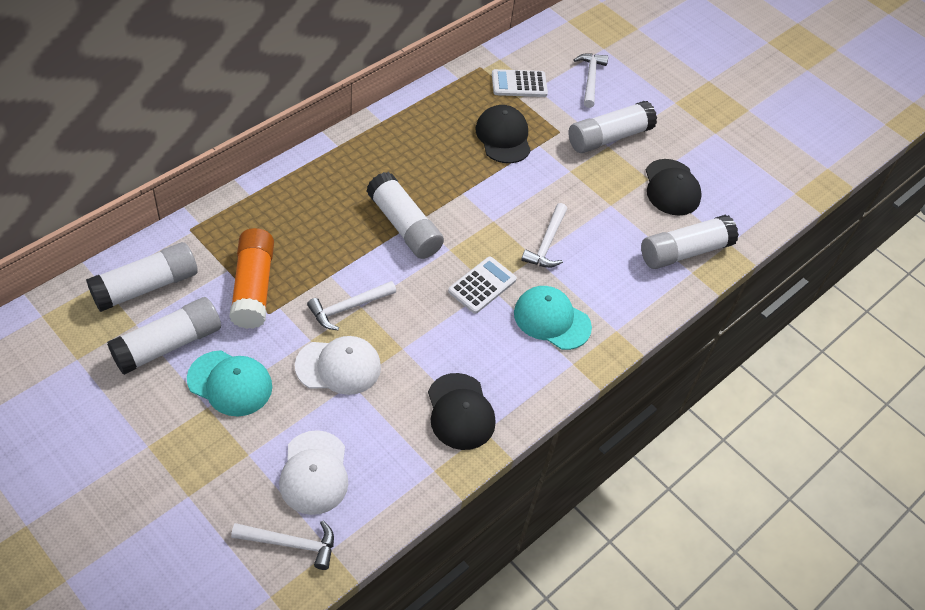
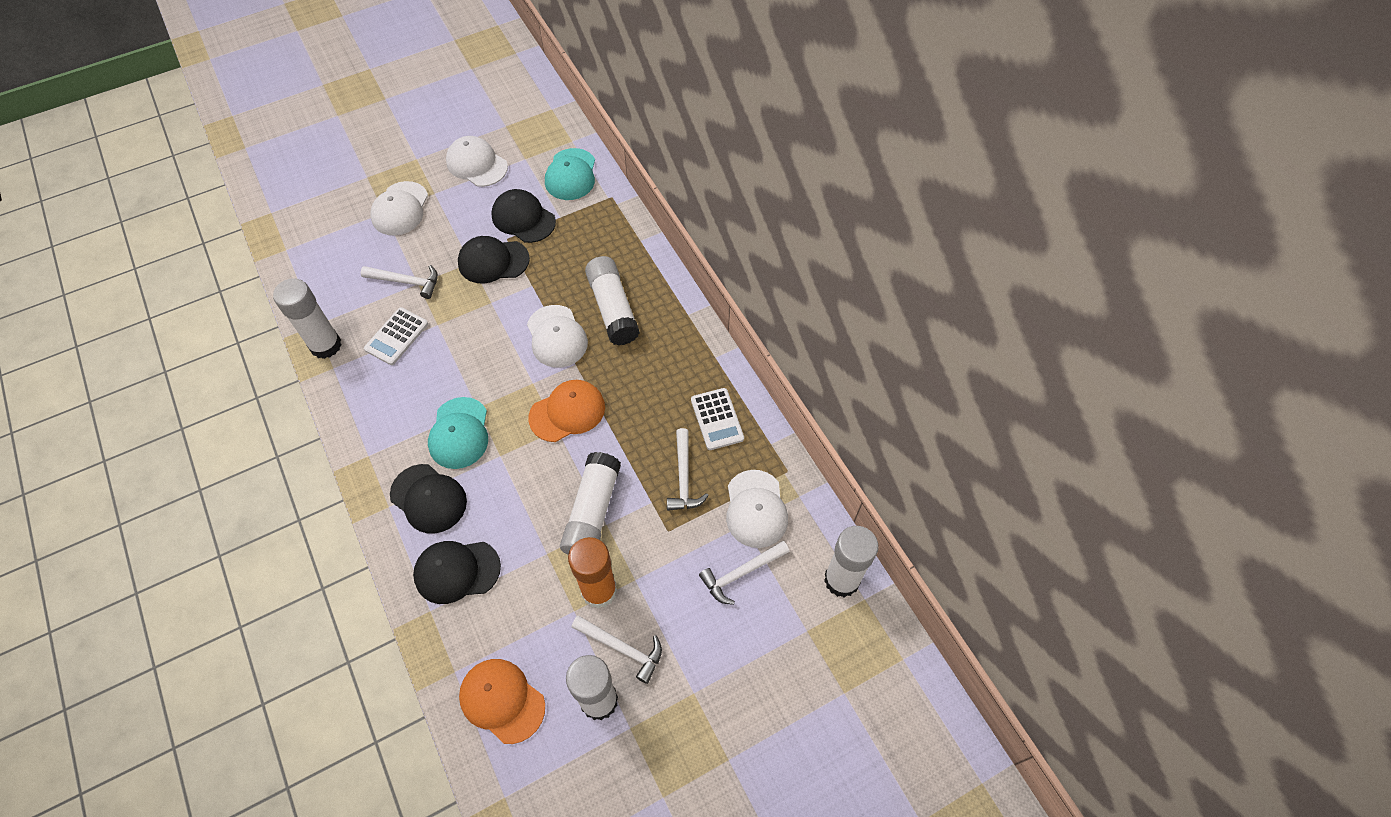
black cap: [428,373,496,450] [475,105,531,163] [646,159,702,216] = 3 -> [390,464,467,533] [413,541,501,604] [458,236,530,284] [491,189,556,243] = 4
orange cap: none = 0 -> [459,659,545,744] [528,380,605,442] = 2
white cap: [279,430,348,515] [295,336,381,395] = 2 -> [370,181,428,236] [446,136,508,187] [527,305,588,368] [726,470,788,548] = 4

